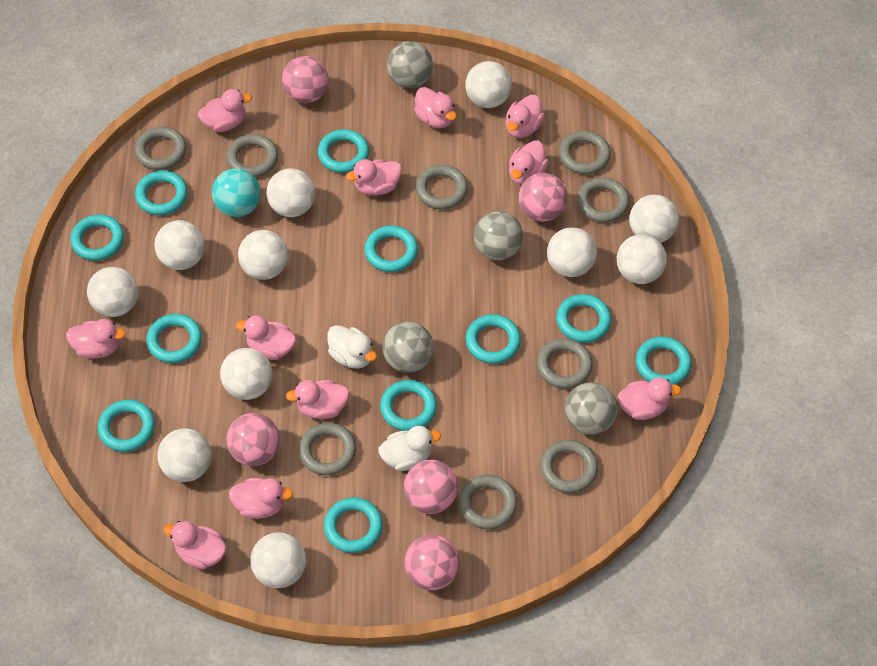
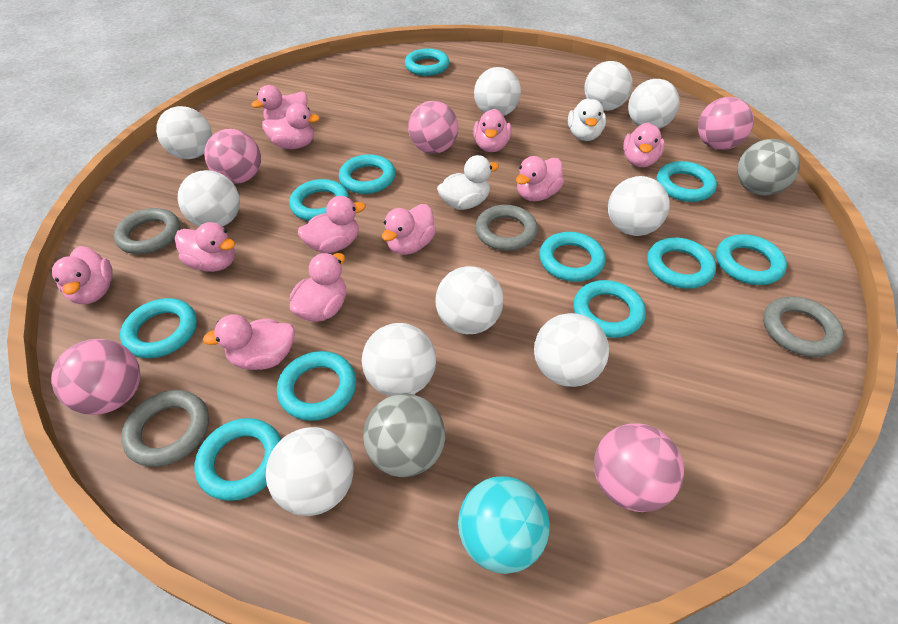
grey ball: [382,321,434,373] [387,42,433,88] [474,211,523,261] [565,382,618,435] = 4 -> [363,393,445,477] [737,139,800,196] = 2
grey ring: [135,127,186,170] [227,134,278,178] [299,422,356,475] [416,165,468,209] [459,475,517,529] [537,338,593,389] [540,439,598,493] [559,131,611,174] [577,177,629,222] = 9 -> [114,208,180,254] [121,390,209,467] [475,205,538,251] [763,296,844,357] = 4
white ball: [87,267,138,317] [154,220,205,270] [157,428,211,482] [220,348,272,400] [238,230,288,280] [250,532,306,588] [266,168,315,217] [465,61,512,108] [547,227,597,277] [617,234,667,284] [629,194,679,243] = 11 -> [156,106,212,159] [178,170,240,227] [266,427,354,516] [362,323,436,396] [435,266,504,334] [474,67,521,116] [534,313,609,387] [584,61,633,111] [608,176,670,236] [628,79,680,129] = 10

